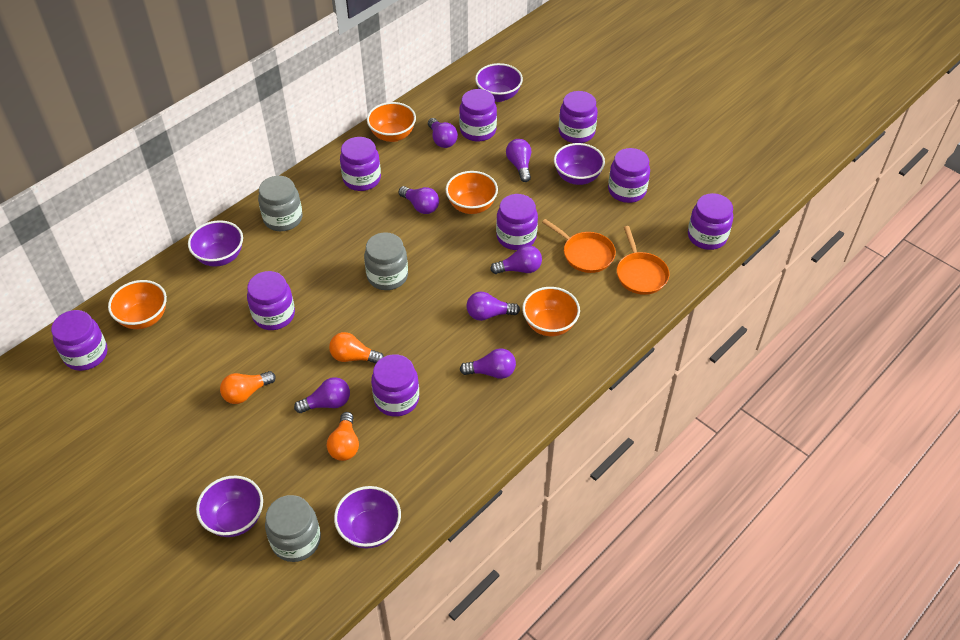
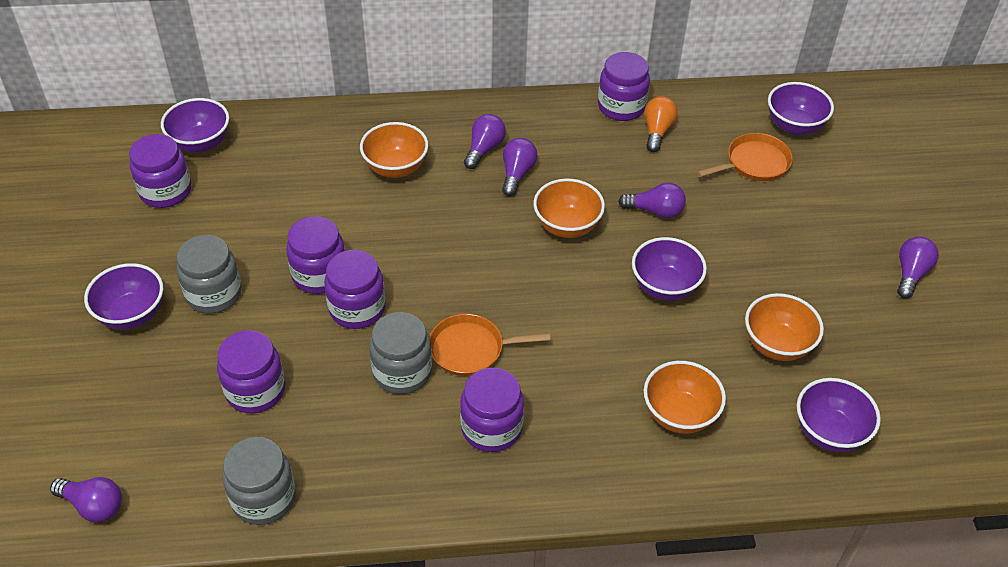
orange light bulb: [220,371,276,404] [327,412,359,461] [329,332,384,363] = 3 -> [644,96,678,152] = 1
purple jar: [51,310,108,371] [247,271,295,330] [340,137,381,191] [371,354,419,417] [459,89,497,141] [496,194,538,250] [559,91,598,143] [608,148,650,203] [688,193,733,250] = 9 -> [129,134,191,208] [217,330,285,414] [286,216,345,294] [324,250,386,329] [460,368,524,452] [598,52,650,121] = 6
purple light bulb: [294,377,350,413] [399,186,439,214] [428,118,458,148] [460,348,516,379] [466,292,520,321] [490,245,542,274] [506,139,531,182] = 7 -> [50,477,122,522] [464,114,506,169] [502,138,537,196] [618,183,686,218] [897,236,939,298] = 5

